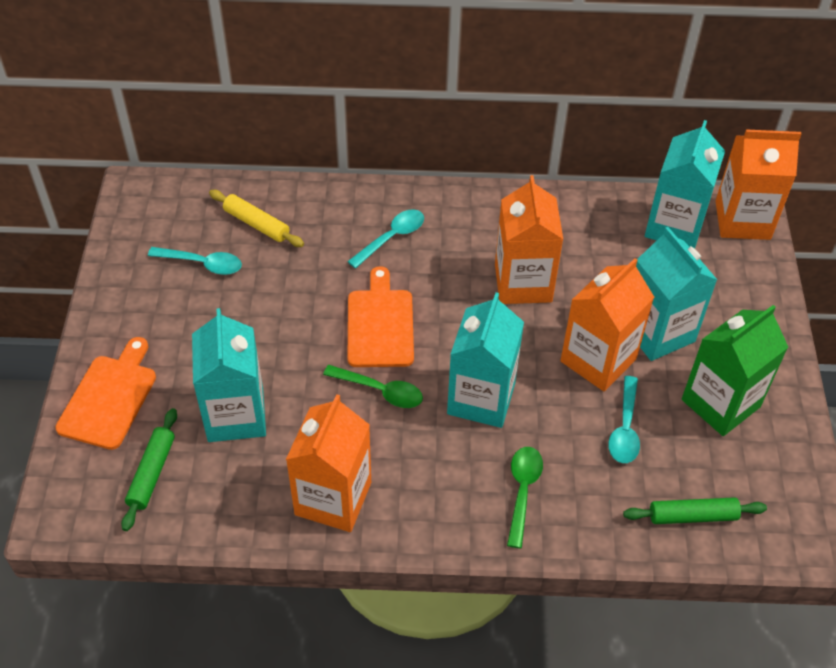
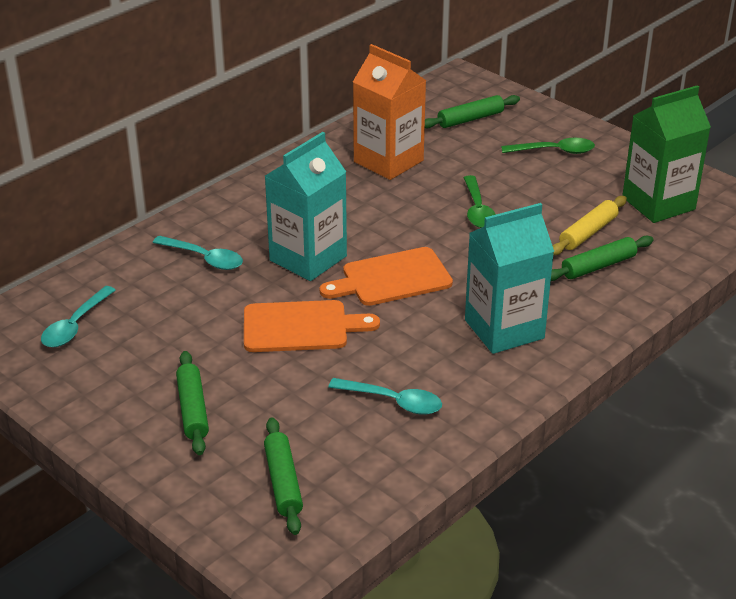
green rolling pin: [121,408,177,531] [623,497,767,524] = 2 -> [176,351,209,455] [264,417,303,535] [425,95,520,128] [551,236,654,281] = 4
orange carton: [286,394,371,532] [495,175,564,304] [560,258,654,392] [715,129,801,240] = 4 -> [353,44,426,180] = 1
turquoise carton: [192,308,266,442] [447,292,524,428] [636,227,717,361] [645,120,725,249] = 4 -> [265,132,347,281] [465,203,554,354] = 2

